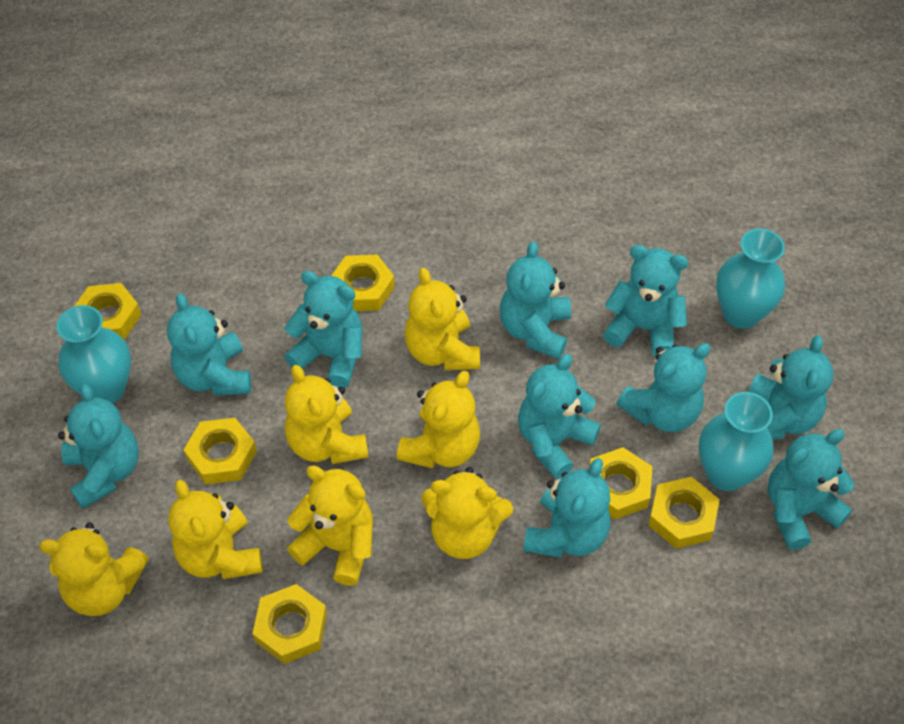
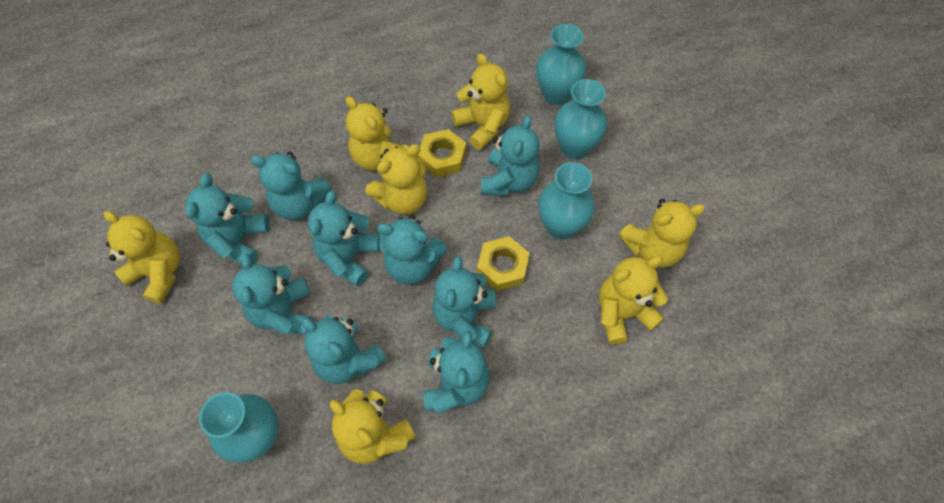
turquoise teddy bear: [58,384,139,509] [167,293,251,396] [284,271,362,387] [500,242,571,359] [518,354,601,479] [523,458,610,558] [603,245,689,356] [617,343,711,432] [748,335,834,439] [768,429,855,550] = 10 -> [186,174,270,264] [232,253,312,335] [251,152,332,220] [302,316,387,384] [308,191,380,286] [377,215,447,284] [423,331,490,414] [433,256,496,348] [481,115,540,196] = 9
turquoise vase: [57,305,131,403] [699,392,774,491] [716,228,785,329] = 3 -> [199,392,278,463] [536,24,586,105] [538,162,595,239] [554,79,607,159] = 4
yellow nut: [74,283,141,339] [184,418,257,484] [253,584,327,664] [331,255,395,311] [589,447,653,519] [648,477,720,549] = 6 -> [418,129,466,177] [477,236,530,291] = 2

